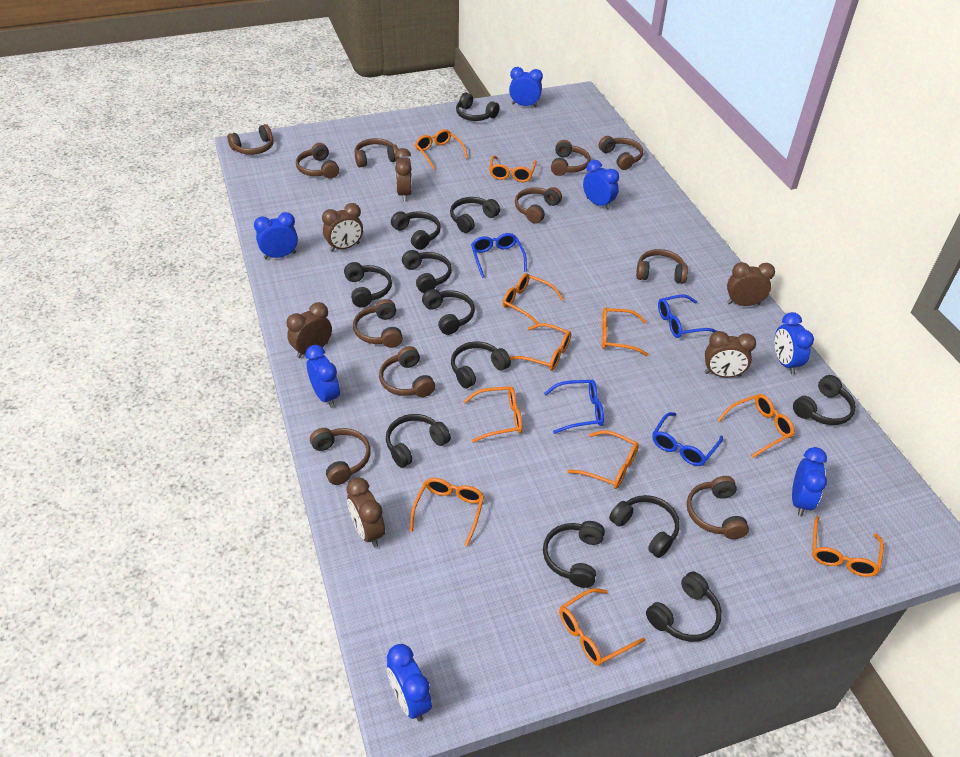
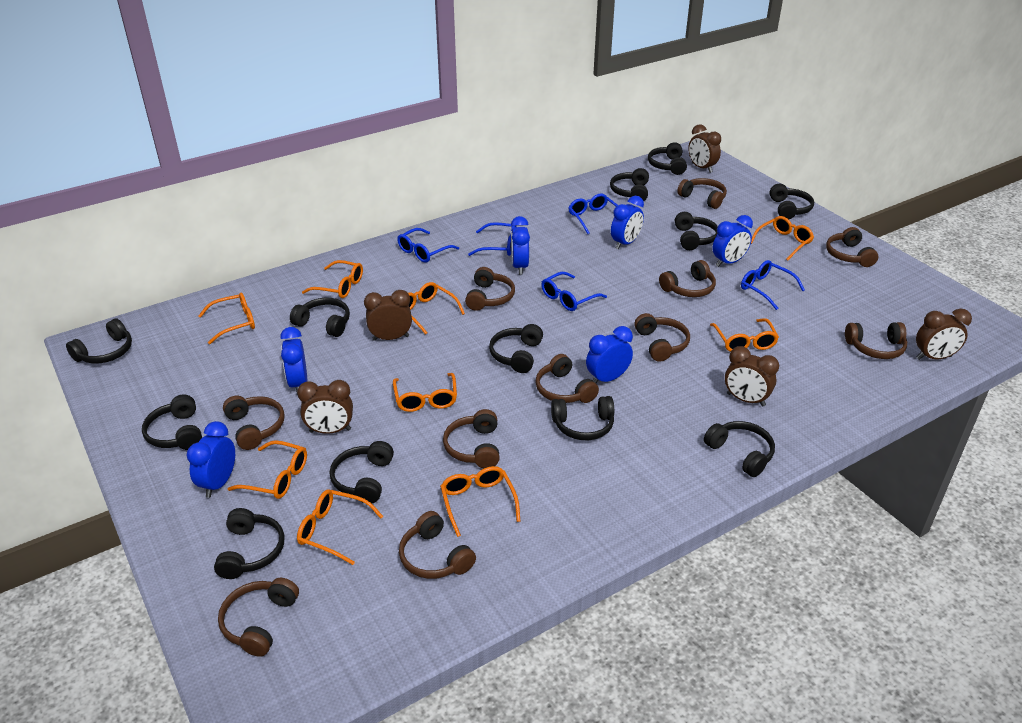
blue clock: [254,212,298,259] [305,345,340,408] [387,644,432,722] [509,67,543,107] [583,160,619,210] [774,312,814,374] [792,447,827,516] = 7 -> [186,421,235,498] [280,327,307,395] [511,216,530,275] [586,326,633,383] [611,196,644,249] [712,215,753,267] = 6
blue glasses: [471,233,527,278] [544,379,604,434] [652,412,723,466] [658,294,717,338] = 4 -> [397,228,459,263] [468,222,516,256] [541,272,607,311] [568,193,618,234] [741,260,805,310] = 5
brown clock: [287,302,332,358] [322,203,363,252] [346,477,385,547] [395,148,412,202] [705,331,756,377] [727,262,775,306] = 6 -> [297,380,353,434] [364,290,412,341] [688,124,721,173] [725,346,779,407] [916,309,972,360] = 5
orange glasses: [409,478,485,546] [415,129,468,169] [463,386,522,443] [489,156,537,182] [502,273,564,324] [510,323,571,371] [559,588,645,666] [568,430,639,489] [602,308,648,356] [717,394,795,458] [812,516,884,577] = 11 -> [198,293,255,344] [227,440,307,499] [297,489,383,565] [302,260,363,298] [393,373,457,412] [408,282,465,334] [440,466,521,537] [710,318,779,352] [751,216,814,261] = 9

